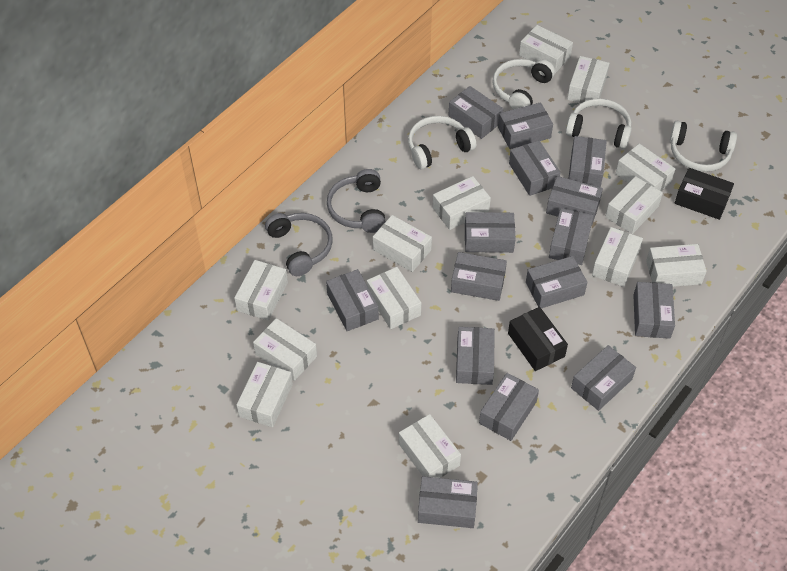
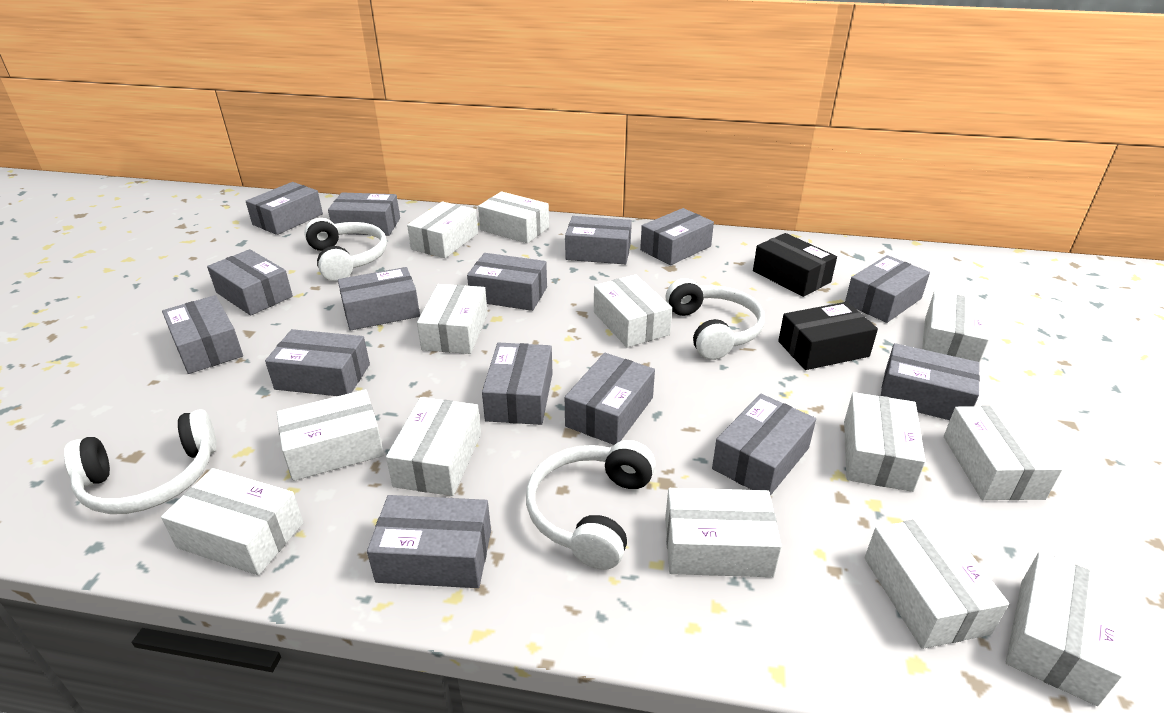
grey headphones: [265,213,333,276] [327,169,386,233] = 2 -> none = 0

